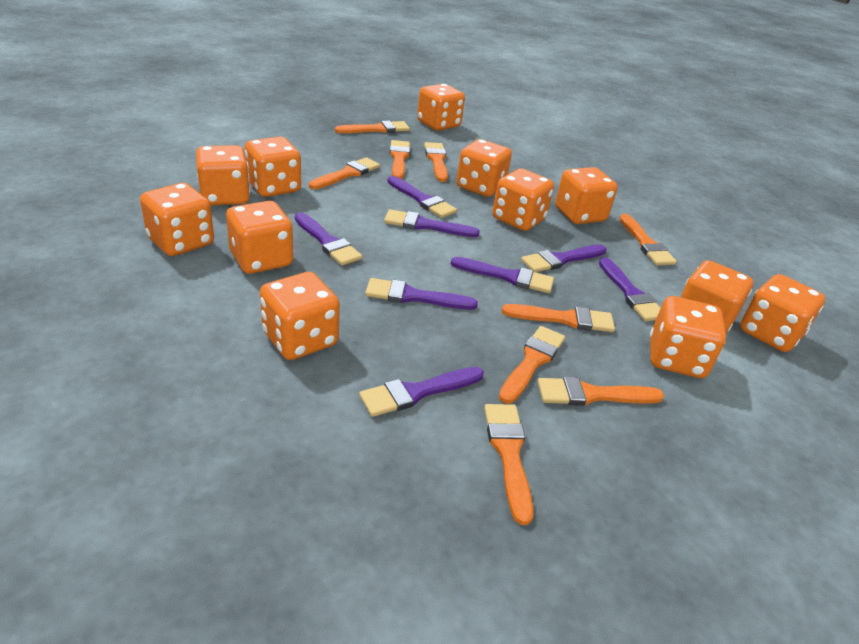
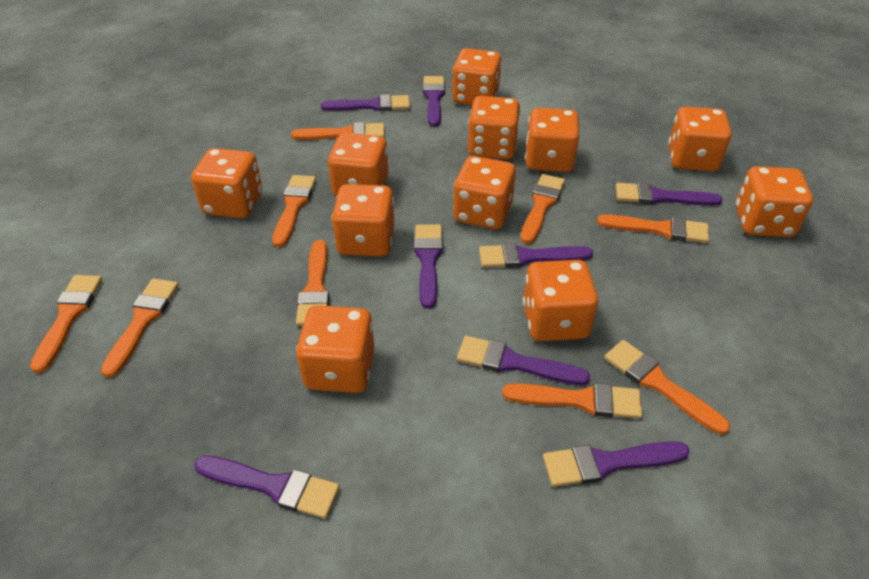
orange dice: [140,183,214,256] [196,145,250,206] [226,201,293,274] [245,137,301,197] [260,272,340,360] [417,84,465,131] [456,139,512,197] [492,168,554,231] [555,167,618,224] [650,296,726,378] [681,260,753,333] [740,274,825,352] = 12 -> [191,148,263,218] [296,305,374,393] [328,133,388,197] [332,184,395,257] [452,48,502,105] [453,156,516,229] [468,96,520,159] [523,260,598,341] [525,108,579,172] [668,107,731,171] [736,166,813,237] = 11

